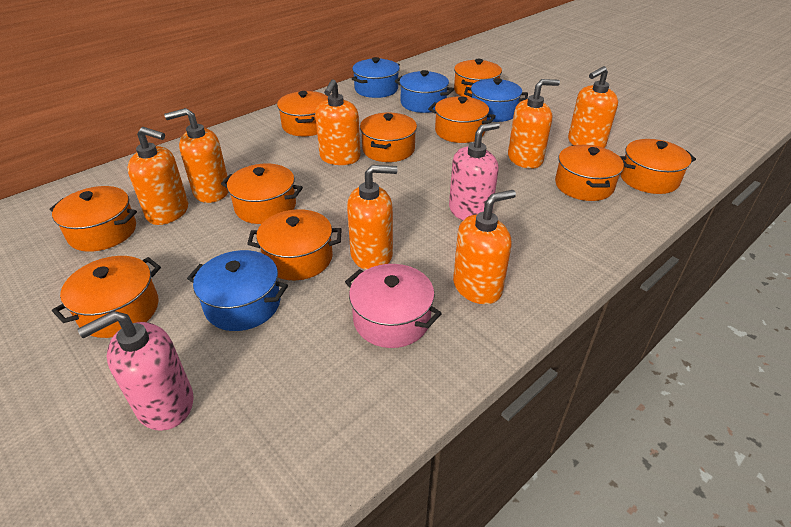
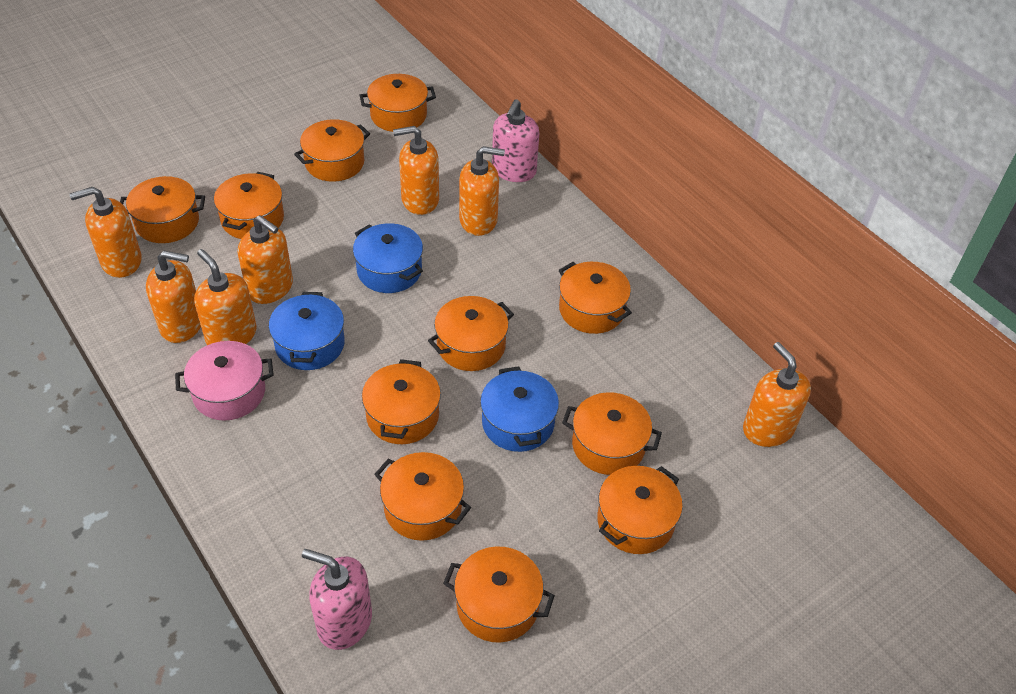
blue pot: [187,250,288,331] [351,57,400,98] [395,70,454,113] [464,78,528,122] = 4 -> [269,292,345,370] [353,223,423,293] [480,366,559,452] = 3
orange pot: [49,186,137,252] [52,256,161,338] [221,164,303,224] [247,209,342,280] [277,91,328,136] [360,113,417,162] [428,96,496,143] [454,59,502,97] [555,145,624,201] [619,139,696,194] = 10 -> [120,176,205,243] [214,172,284,239] [294,119,370,182] [360,74,436,132] [362,359,441,444] [374,452,471,541] [428,296,514,371] [443,547,555,643] [559,262,632,334] [562,392,662,475] [597,466,683,554] = 11

